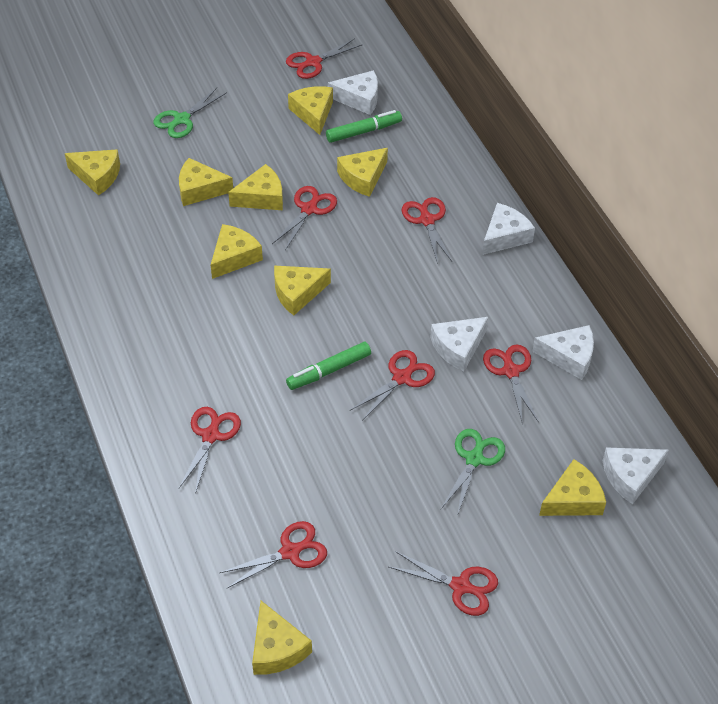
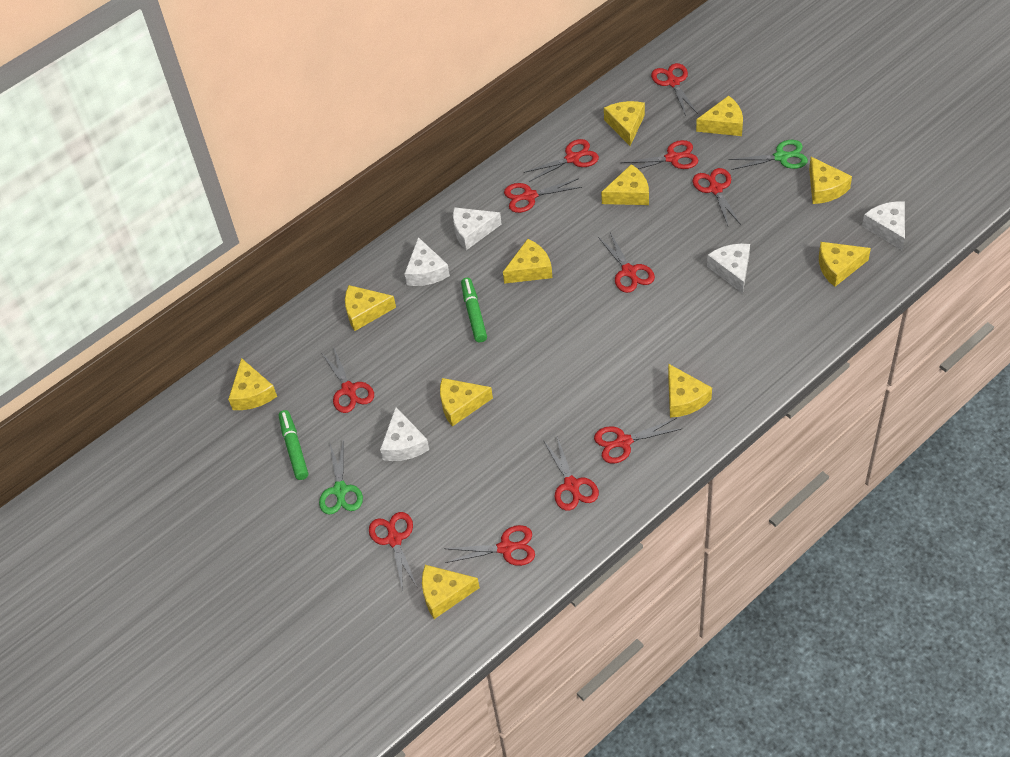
red scissors: [179,407,241,494] [219,521,327,588] [272,186,337,250] [286,38,362,79] [351,350,435,421] [389,551,498,616] [402,197,452,264] [483,344,539,425] = 8 -> [321,346,374,413] [369,512,417,592] [444,525,535,566] [504,178,582,213] [523,139,599,182] [543,436,599,511] [594,418,681,464] [598,232,655,293] [620,140,698,169] [651,63,698,116] [693,168,741,226] = 11
yellow cheese: [65,149,120,196] [179,158,233,206] [211,224,263,279] [228,164,283,210] [252,601,312,675] [274,266,331,315] [288,86,333,135] [337,148,388,197] [539,459,606,516] = 9 -> [228,358,277,410] [345,285,396,331] [422,565,480,619] [440,378,493,427] [503,239,552,284] [601,164,649,205] [604,101,645,146] [668,364,712,418] [696,96,743,136] [809,157,852,204] [819,242,871,287] = 11

